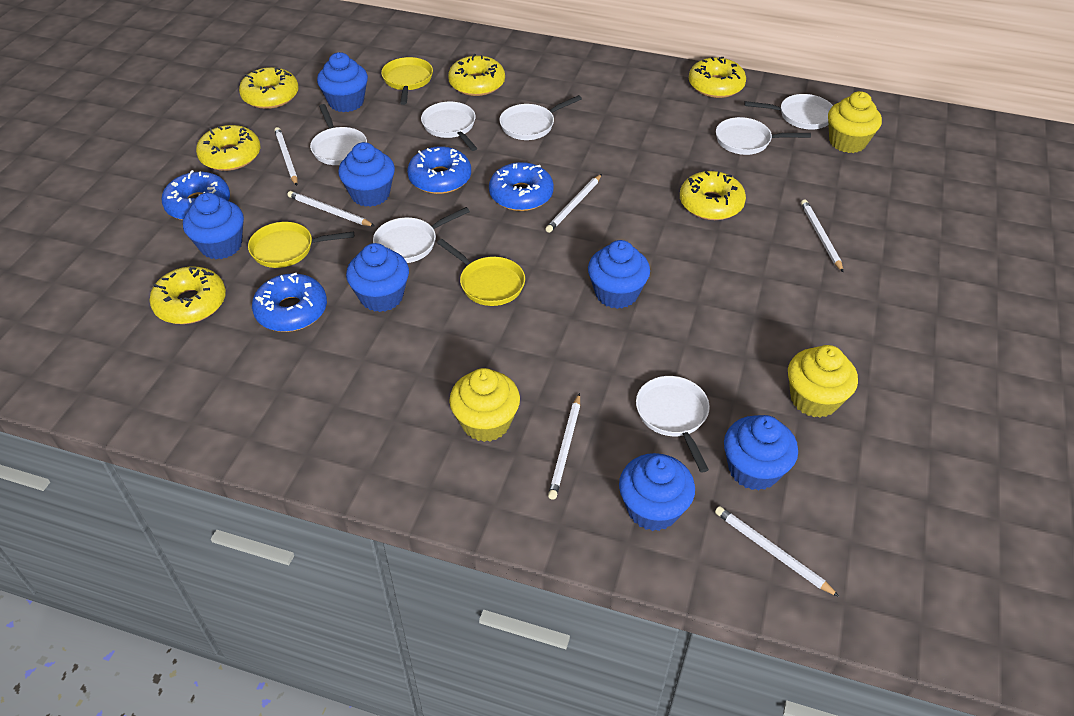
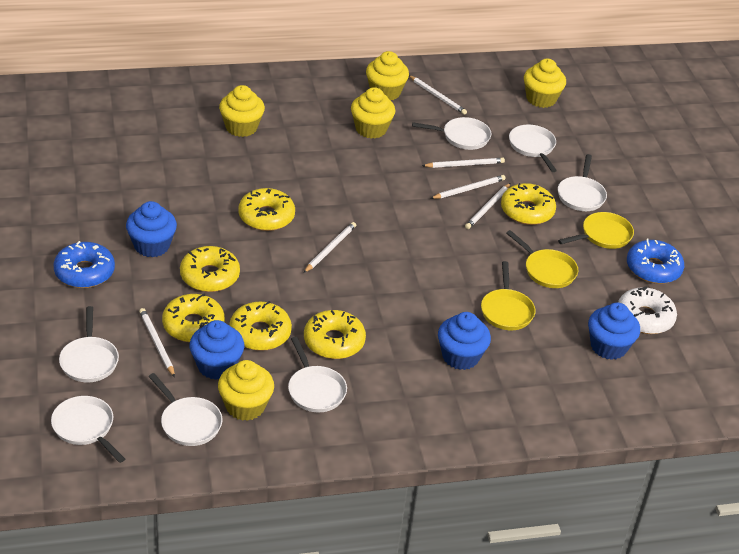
blue cupcake: [183,193,244,259] [317,52,368,112] [338,142,395,207] [346,243,409,312] [588,240,650,309] [619,453,695,531] [724,415,798,491] = 7 -> [126,201,177,257] [190,320,244,380] [438,312,491,370] [588,303,640,360] = 4
blue donut: [162,170,230,220] [252,273,327,332] [407,146,471,194] [489,162,554,211] = 4 -> [54,241,115,288] [627,238,684,284] = 2
white donut: none = 0 -> [618,286,677,334] = 1
yellow cupcake: [449,368,520,442] [788,345,858,418] [828,91,882,153] = 3 -> [218,360,274,421] [219,85,265,137] [351,87,395,139] [366,51,409,101] [524,59,566,108] = 5

